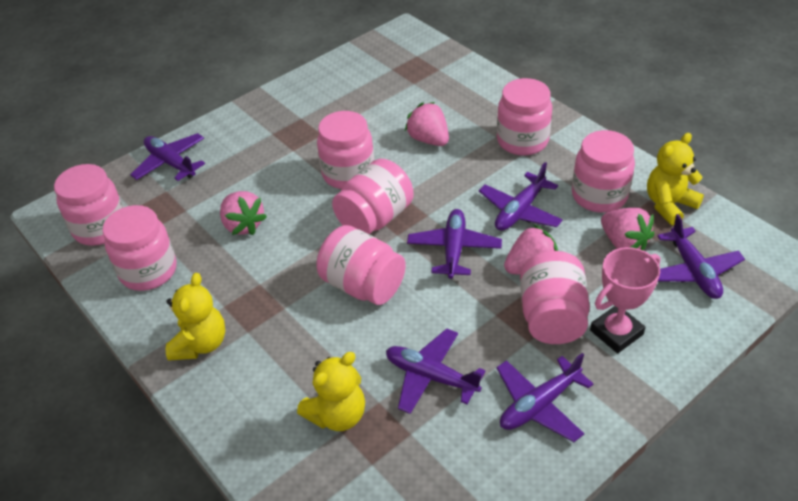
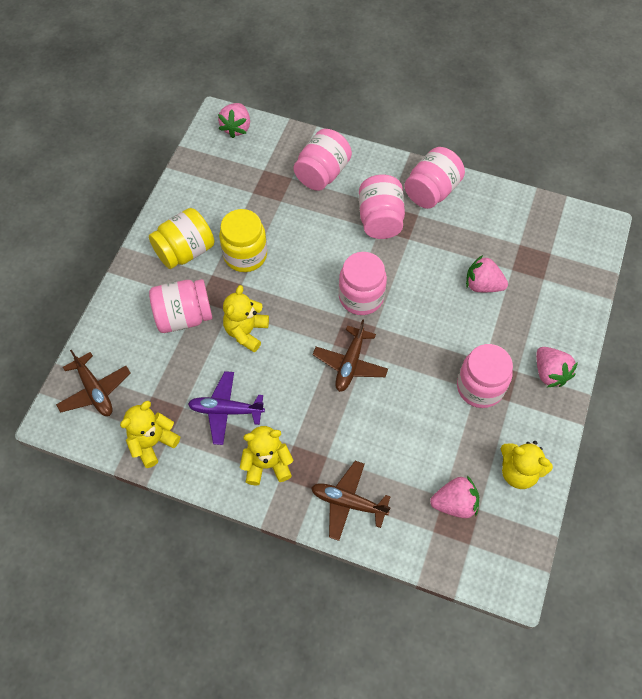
brown plane: none = 0 -> [56,350,131,416] [311,461,391,541] [313,319,388,392] = 3
pink jar: [54,164,124,246] [102,205,177,291] [316,225,406,305] [317,111,374,189] [332,159,414,234] [497,78,552,156] [520,251,590,344] [572,130,635,213] = 8 -> [149,279,213,333] [294,129,352,191] [338,252,387,315] [359,174,405,239] [404,147,465,209] [457,344,513,408] = 6
pink trophy: [590,247,661,353] = 1 -> none = 0
purple plane: [130,133,205,181] [386,328,486,414] [407,209,502,279] [479,162,563,231] [496,353,593,442] [657,214,745,299] = 6 -> [188,371,265,445] = 1
yellow jar: none = 0 -> [149,208,214,269] [219,209,267,272] = 2
yellow teddy bear: [166,273,225,361] [297,352,365,431] [647,133,704,225] = 3 -> [120,401,180,468] [223,285,269,352] [240,426,293,486] [501,441,553,489] = 4

